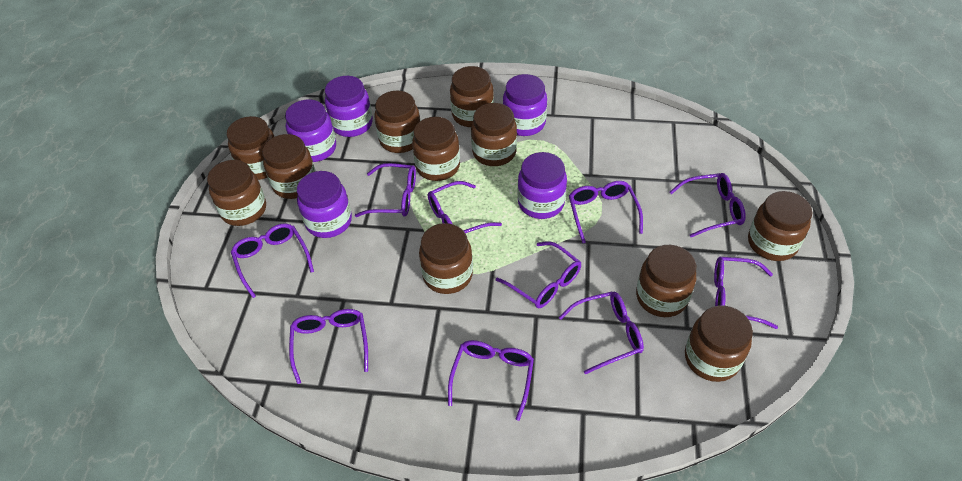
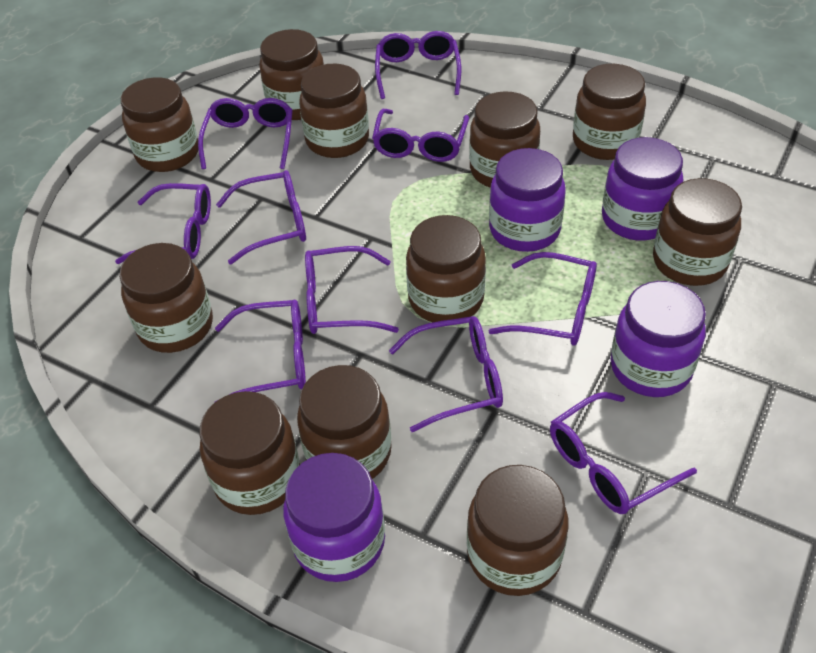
purple jar: [285,99,336,162] [297,171,352,238] [325,76,373,137] [503,74,547,136] [518,152,567,219] = 5 -> [283,453,385,582] [489,148,566,252] [602,137,683,240] [611,281,706,397] = 4

